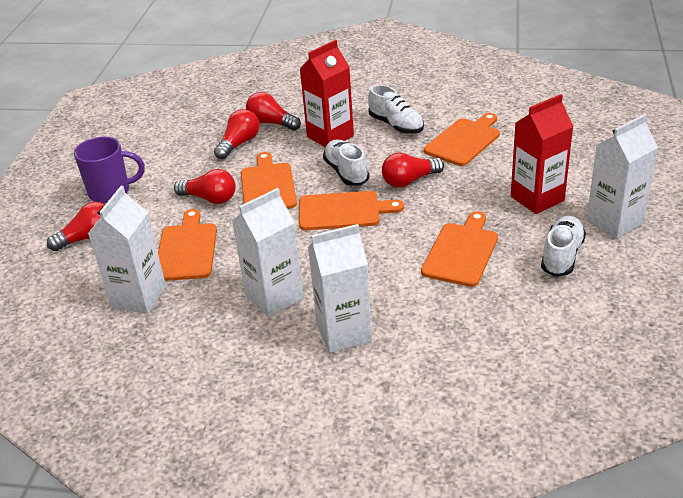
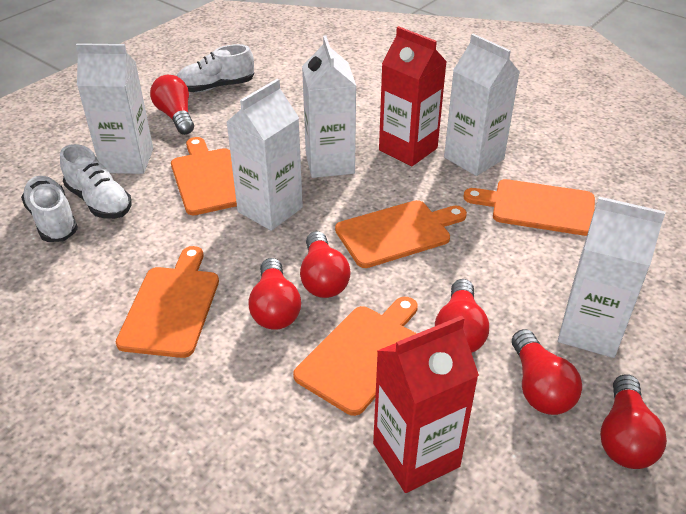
purple mug: [74,137,145,203] = 1 -> none = 0
red light bulb: [47,202,105,251] [174,169,236,204] [214,109,259,159] [246,92,301,131] [382,152,444,188] = 5 -> [150,75,194,135] [248,258,301,330] [300,231,351,298] [435,279,489,353] [512,329,582,415] [600,374,667,469] = 6
white carton: [88,186,166,314] [232,188,303,317] [308,224,372,353] [587,114,658,239] = 4 -> [76,43,153,174] [227,79,303,231] [302,35,356,178] [444,34,520,176] [558,197,666,358] = 5

